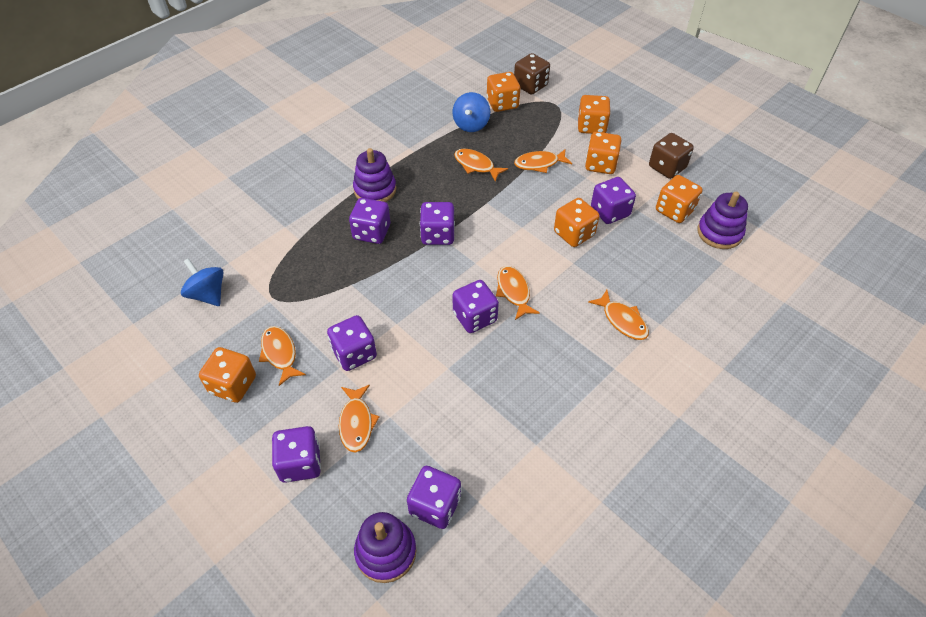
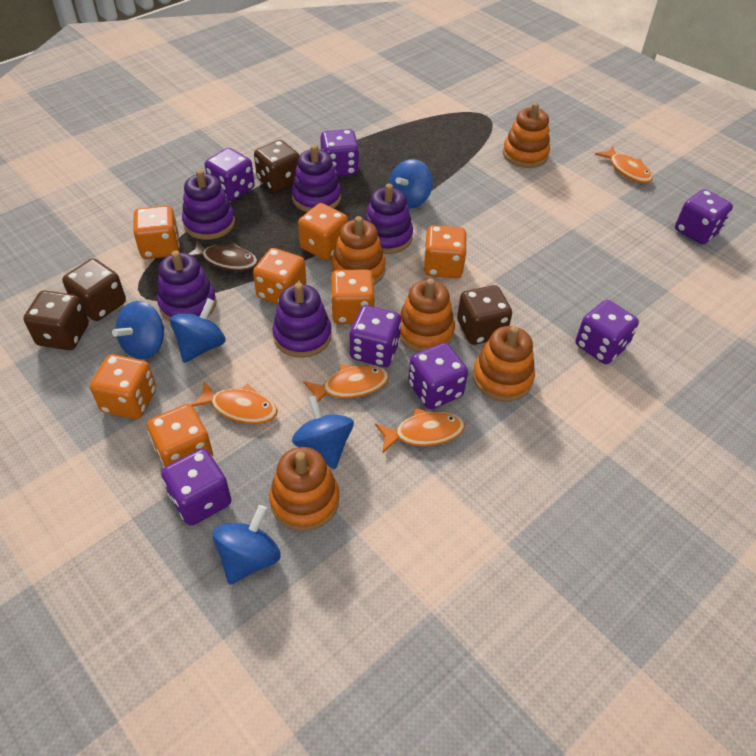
blue spinning top: [181,258,224,306] [452,92,490,132] = 2 -> [112,301,165,360] [170,298,226,363] [212,505,281,585] [292,395,354,469] [389,159,433,209] = 5
brown dice: [514,53,550,95] [649,133,694,179] = 2 -> [23,290,89,350] [62,259,126,321] [254,140,299,193] [457,285,512,345] = 4
brown fish: none = 0 -> [189,239,258,271] = 1
orange dice: [199,347,256,403] [487,72,520,112] [554,198,600,247] [578,95,611,134] [585,132,621,174] [656,175,703,223] = 6 -> [90,354,156,419] [133,206,180,259] [147,404,213,468] [253,248,306,304] [298,203,348,260] [331,269,375,324] [424,225,467,278] = 7
orange fish: [259,326,306,386] [339,385,380,453] [454,149,508,182] [496,266,540,320] [514,149,572,173] [588,290,649,340] = 6 -> [191,381,278,424] [303,364,389,402] [375,408,465,453] [595,146,653,183] = 4
orange stacking toy: none = 0 -> [269,447,339,531] [332,216,386,285] [400,279,455,352] [473,326,535,402] [503,103,550,168] = 5
purple stacking toy: [353,148,396,202] [354,512,417,583] [697,192,748,249] = 3 -> [157,251,217,321] [182,169,235,240] [272,283,332,358] [291,145,341,212] [364,184,413,254] = 5

